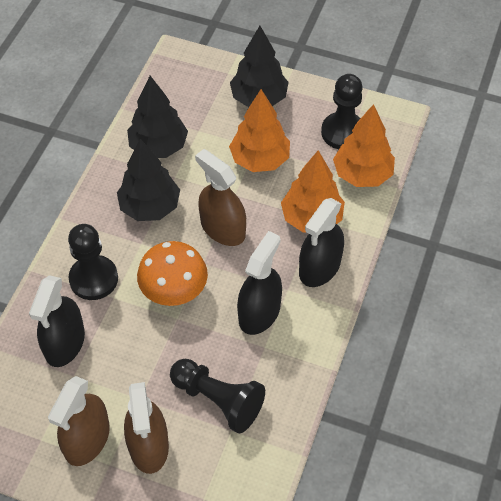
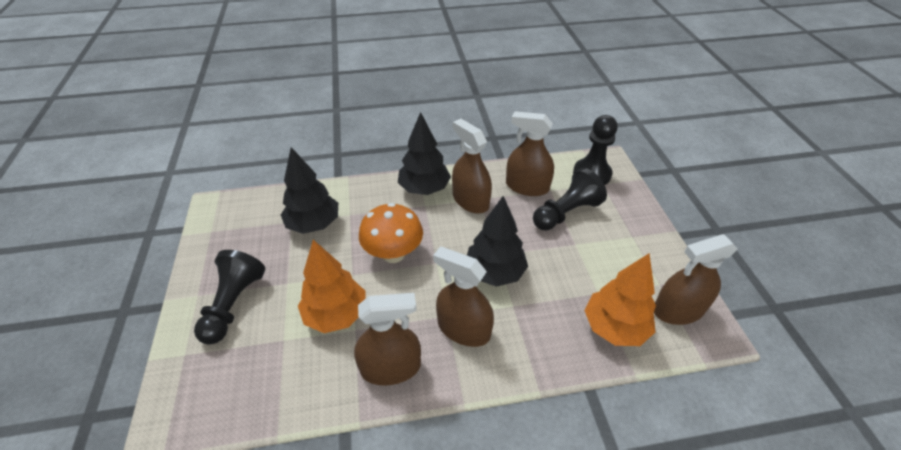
black spray bottle: [29,275,85,367] [237,231,282,335] [299,198,344,287] = 3 -> none = 0
brown spray bottle: [48,376,110,466] [124,382,169,474] [195,149,246,246] = 3 -> [354,293,421,386] [433,246,494,347] [452,119,492,214] [506,111,554,196] [654,234,738,325] = 5
orange tree: [229,89,290,172] [281,150,345,233] [333,104,395,187] = 3 -> [298,240,366,333] [584,254,656,346] = 2

